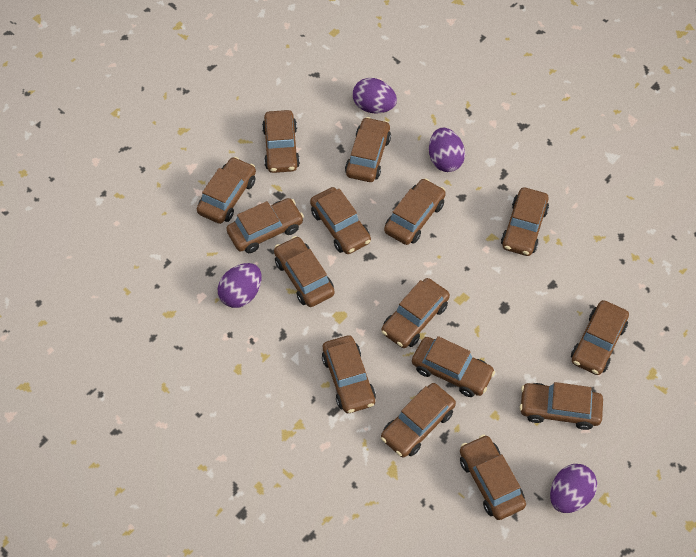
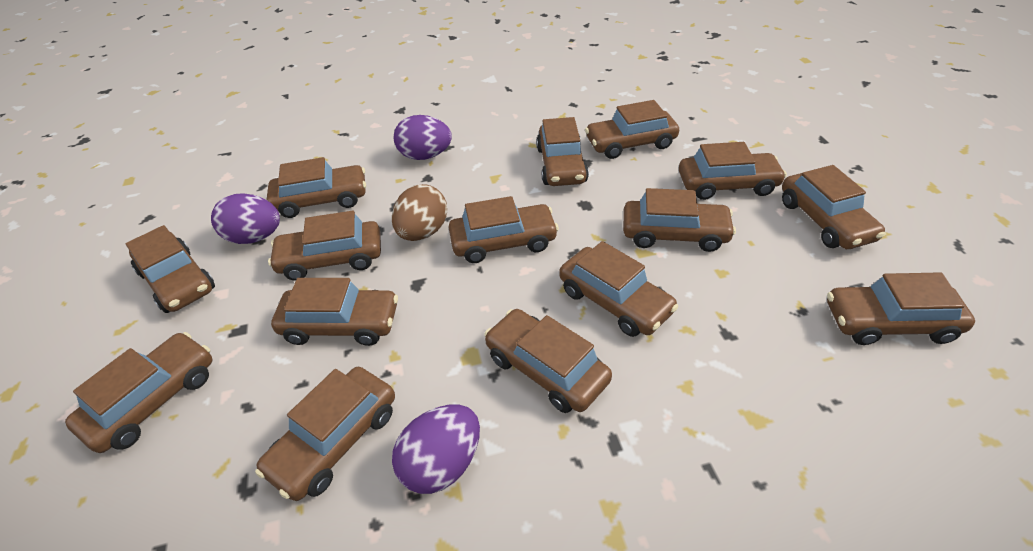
brown egg: none = 0 -> [392,184,447,241] = 1
purple egg: [218,263,262,308] [353,78,397,114] [429,128,465,172] [550,464,597,513] = 4 -> [211,193,280,244] [392,404,480,494] [394,115,452,160] = 3

